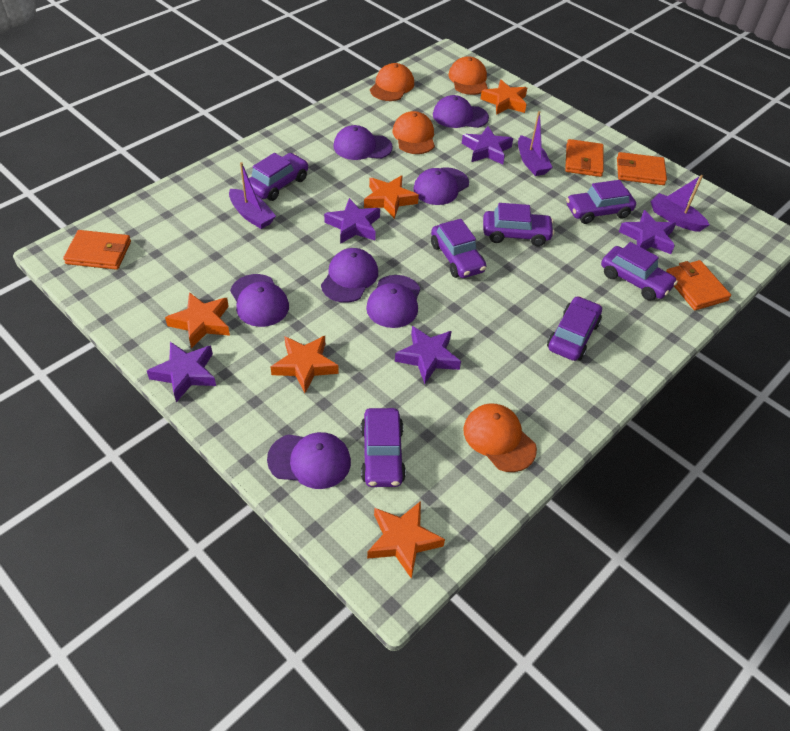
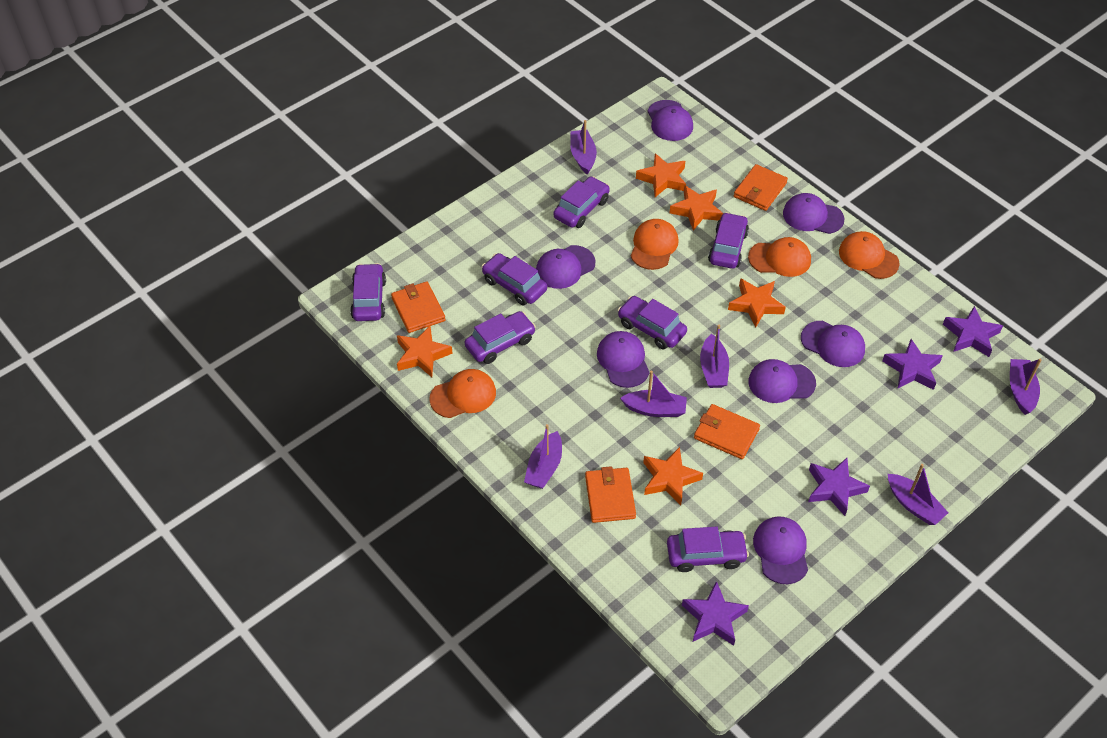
purple boat: [229,162,276,229] [518,111,553,176] [650,175,709,232] = 3 -> [524,424,562,489] [570,120,597,175] [620,371,687,417] [700,324,729,388] [888,464,948,525] [1010,359,1041,415] = 6
purple star: [147,342,216,402] [324,198,380,244] [395,326,461,384] [462,126,513,164] [619,210,676,254] = 5 -> [682,581,749,646] [808,458,870,516] [882,339,943,390] [943,306,1003,357] = 4

